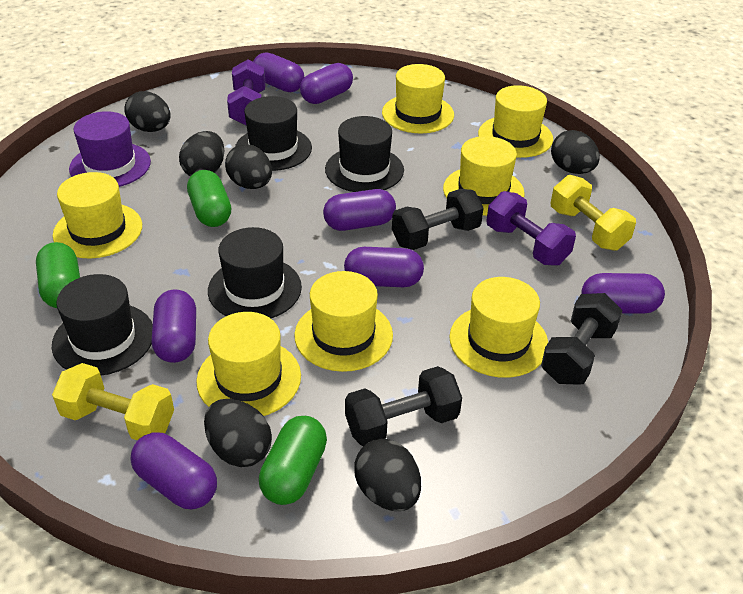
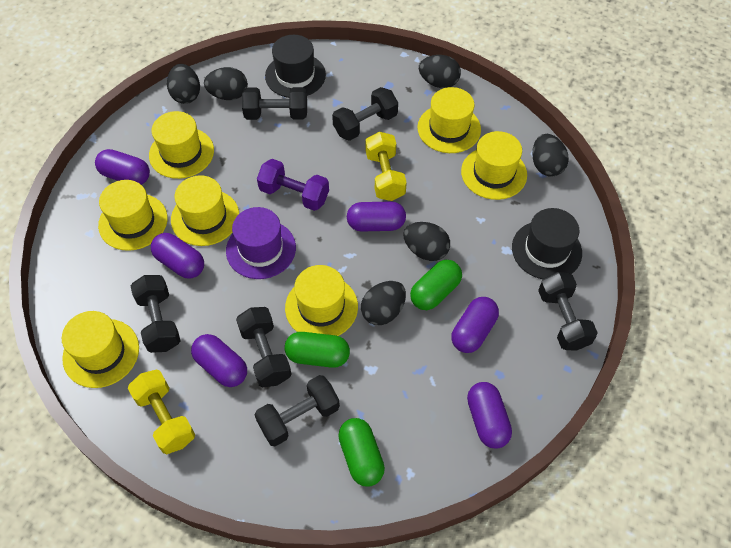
black dumbbell: [345,366,462,446] [392,189,484,250] [541,293,622,385] = 3 -> [131,275,180,353] [236,307,291,387] [242,87,307,120] [255,375,340,447] [332,87,398,141] [538,272,598,351] = 6
black hat: [52,274,153,375] [208,227,302,318] [235,96,312,171] [325,116,404,192] = 4 -> [265,35,326,98] [512,208,582,279] = 2
purple capsule: [131,432,217,509] [152,290,196,363] [253,52,304,92] [300,63,353,104] [323,189,396,231] [344,247,424,287] [581,273,665,314] = 7 -> [95,149,150,185] [151,233,204,279] [191,334,247,387] [347,201,406,232] [451,297,499,353] [467,382,512,449] = 6
purple dumbbell: [227,60,266,125] [486,191,576,266] = 2 -> [257,159,329,211] = 1

